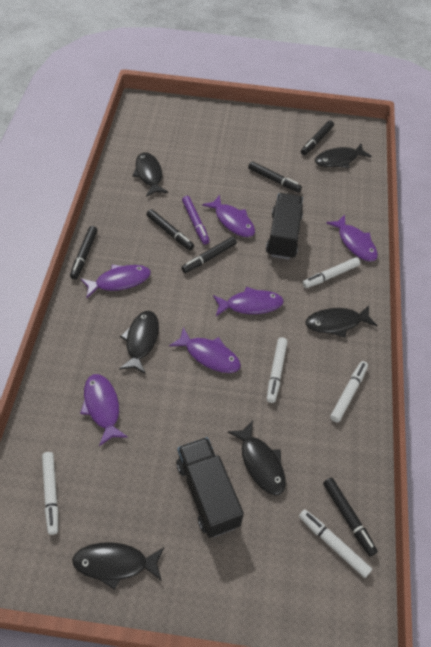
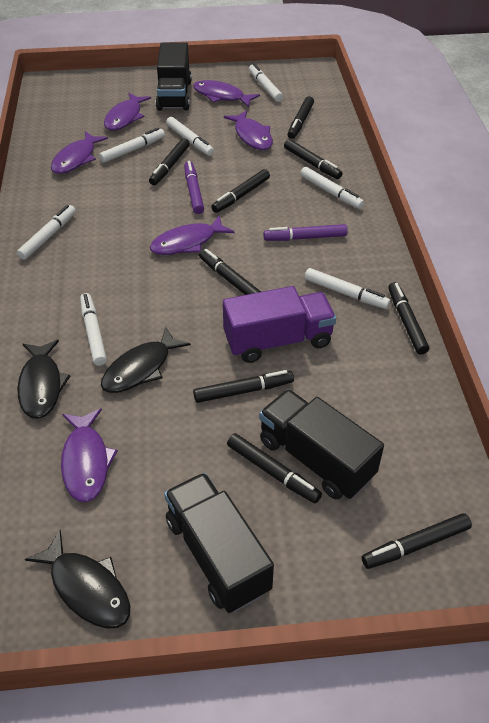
black fish: [72,542,164,590] [119,311,159,374] [132,152,168,197] [228,421,286,495] [306,305,377,338] [315,144,372,168] = 6 -> [17,340,70,419] [25,530,130,629] [101,327,191,393] = 3
black marker: [70,226,97,279] [146,209,194,250] [181,237,237,273] [248,161,302,192] [301,120,334,155] [323,477,378,557] = 6 -> [149,138,190,185] [193,370,294,403] [199,249,261,295] [211,169,270,213] [227,433,322,504] [284,139,342,179] [288,96,314,139] [362,513,472,569] [388,282,429,355] = 9
black truck: [176,437,244,538] [266,193,303,260] = 2 -> [156,42,192,111] [164,473,274,613] [259,389,384,499] = 3
purple marker: [182,196,210,245] = 1 -> [184,161,204,214] [263,224,348,241] = 2
purple truck: none = 0 -> [223,286,336,363] = 1
white marker: [42,452,58,535] [267,337,288,403] [299,509,372,578] [302,257,360,288] [330,361,368,422] = 5 -> [17,205,76,260] [80,293,107,366] [99,128,165,163] [166,117,214,156] [249,63,283,102] [300,167,364,209] [305,268,391,309] = 7

